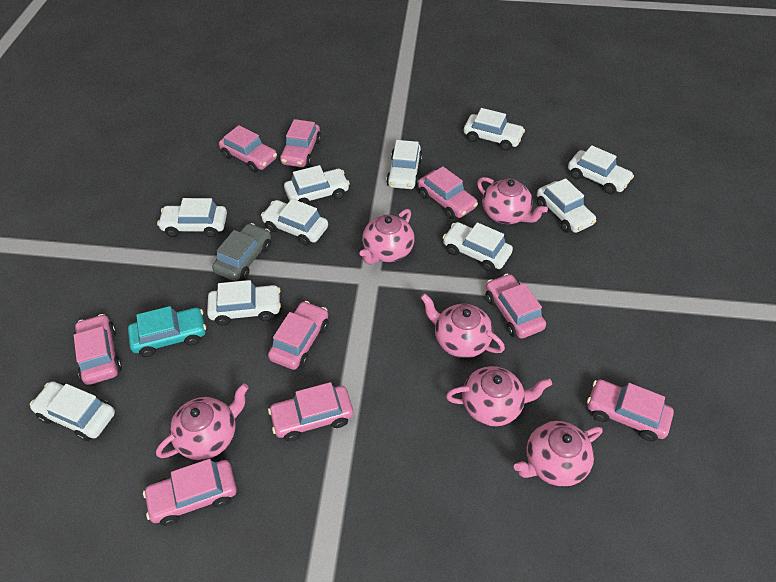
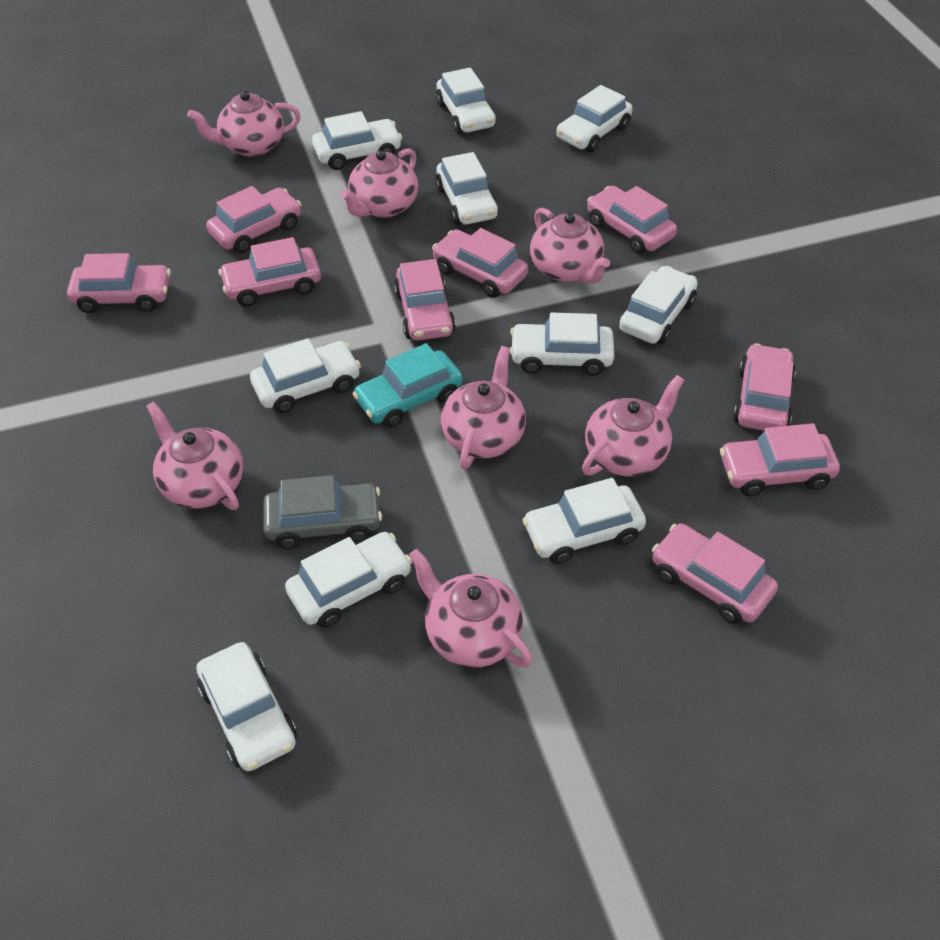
pink teapot: [156,384,249,460] [360,209,414,264] [420,294,505,358] [446,366,552,426] [477,177,548,224] [514,421,603,487] = 6 -> [146,401,243,510] [187,91,301,157] [340,148,418,218] [409,549,533,668] [441,346,526,469] [530,208,610,284] [582,375,684,477] = 7

